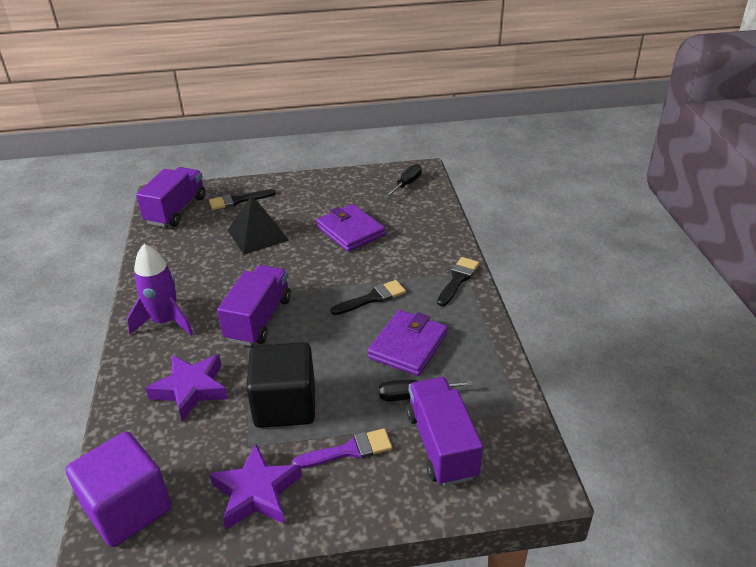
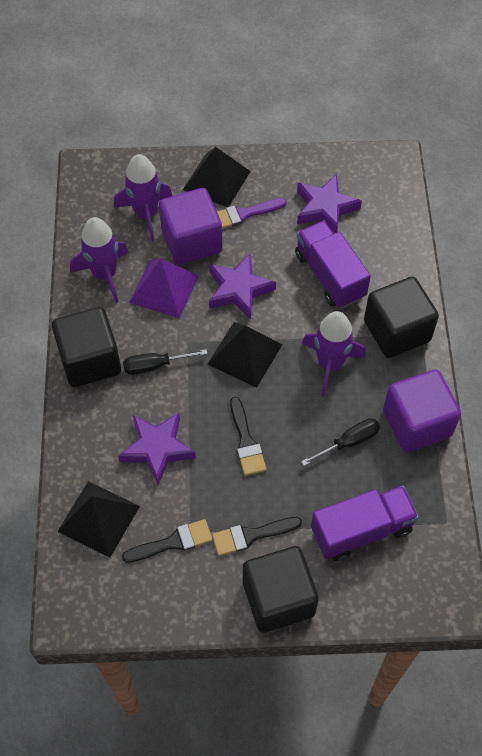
black cube: [246,342,315,428] = 1 -> [52,307,121,387] [243,546,319,633] [364,277,439,358] = 3
black pyramid: [227,195,289,255] = 1 -> [57,481,140,558] [183,147,251,207] [208,322,283,388] = 3
purple cube: [66,432,171,547] = 1 -> [159,188,222,265] [383,369,461,452] = 2
purple pyramid: none = 0 -> [129,258,199,319] = 1
purple rocket: [127,244,193,335] = 1 -> [70,217,128,303] [114,154,172,242] [302,311,366,397] = 3
purple star: [145,355,228,421] [209,444,302,530] = 2 -> [118,413,196,485] [209,254,276,320] [297,174,362,233] = 3
purple truck: [136,167,205,227] [217,265,291,346] [406,377,483,486] = 3 -> [295,221,371,309] [311,486,419,561] = 2
purple wallet: [316,204,385,252] [368,310,448,376] = 2 -> none = 0

